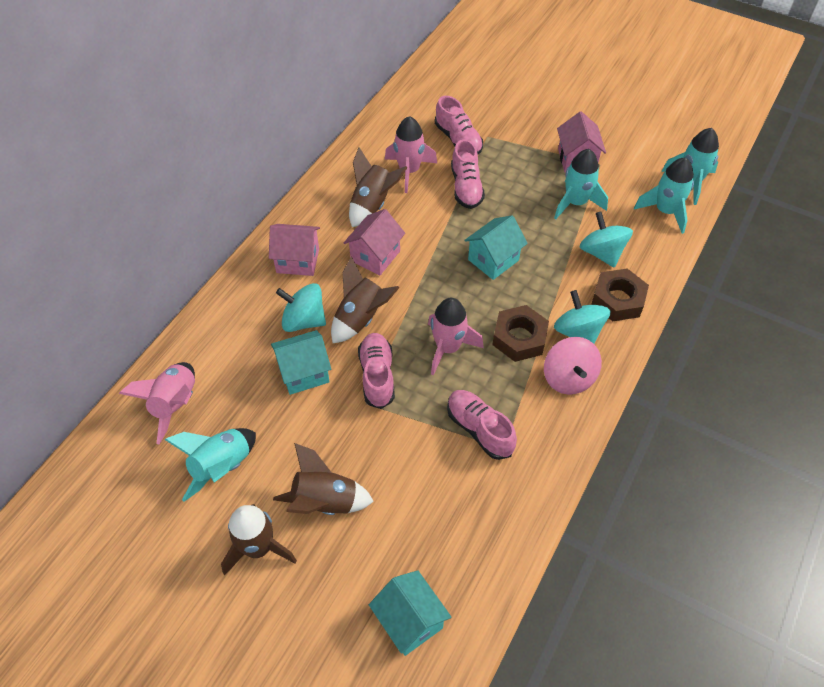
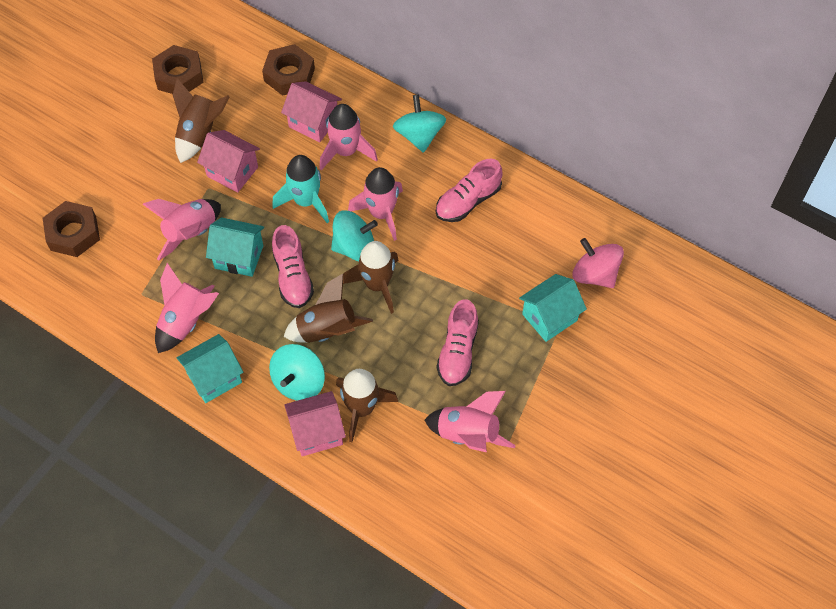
brown nut: [493,305,549,362] [592,268,649,322] = 2 -> [43,201,100,257] [152,45,204,94] [262,44,315,96] = 3
pink rocket: [119,362,195,445] [385,116,437,193] [428,298,484,375] = 3 -> [143,199,221,261] [155,263,219,353] [319,104,378,170] [348,167,403,241] [425,391,516,452] = 5
pink shoe: [358,333,395,409] [435,96,483,155] [447,390,517,460] [451,139,485,209] = 4 -> [272,225,314,308] [436,159,503,222] [437,299,479,386] = 3
turquoise rocket: [164,428,256,502] [554,149,608,219] [634,157,694,234] [661,128,719,205] = 4 -> [272,155,329,223] = 1

